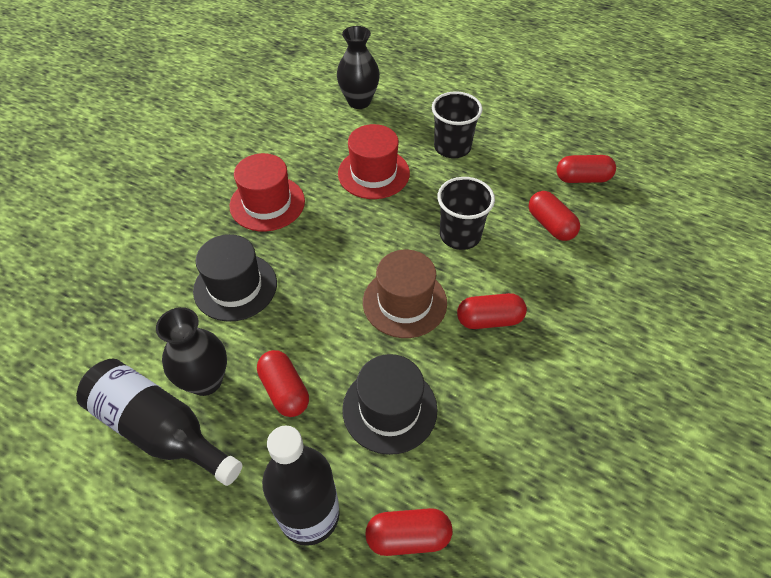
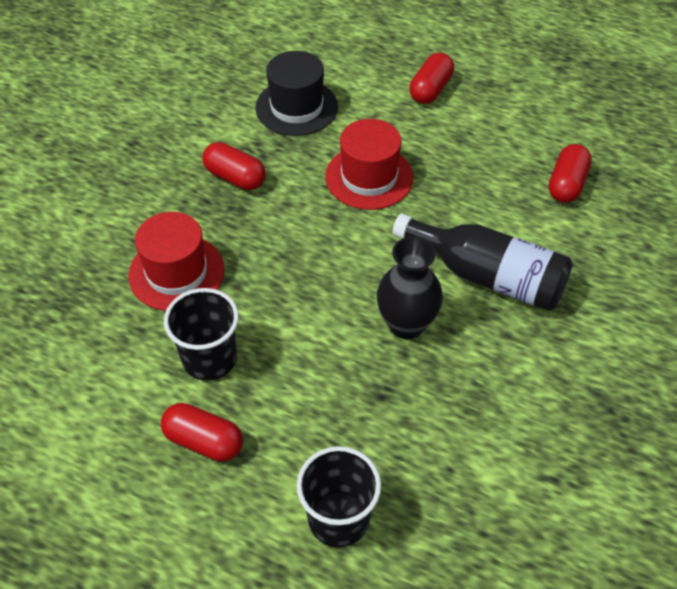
black bottle: [76,359,242,486] [262,425,340,546] = 2 -> [392,213,573,311] = 1
black hat: [193,234,277,322] [342,354,438,455] = 2 -> [255,51,338,136] = 1
black vase: [156,307,227,396] [337,26,380,109] = 2 -> [377,236,443,339] = 1
brown hat: [363,250,447,338] = 1 -> none = 0
red capsule: [257,350,309,417] [365,508,452,556] [457,293,527,329] [528,191,580,241] [556,155,616,183] = 5 -> [161,403,243,461] [202,142,266,190] [410,52,454,104] [549,144,592,203] = 4

